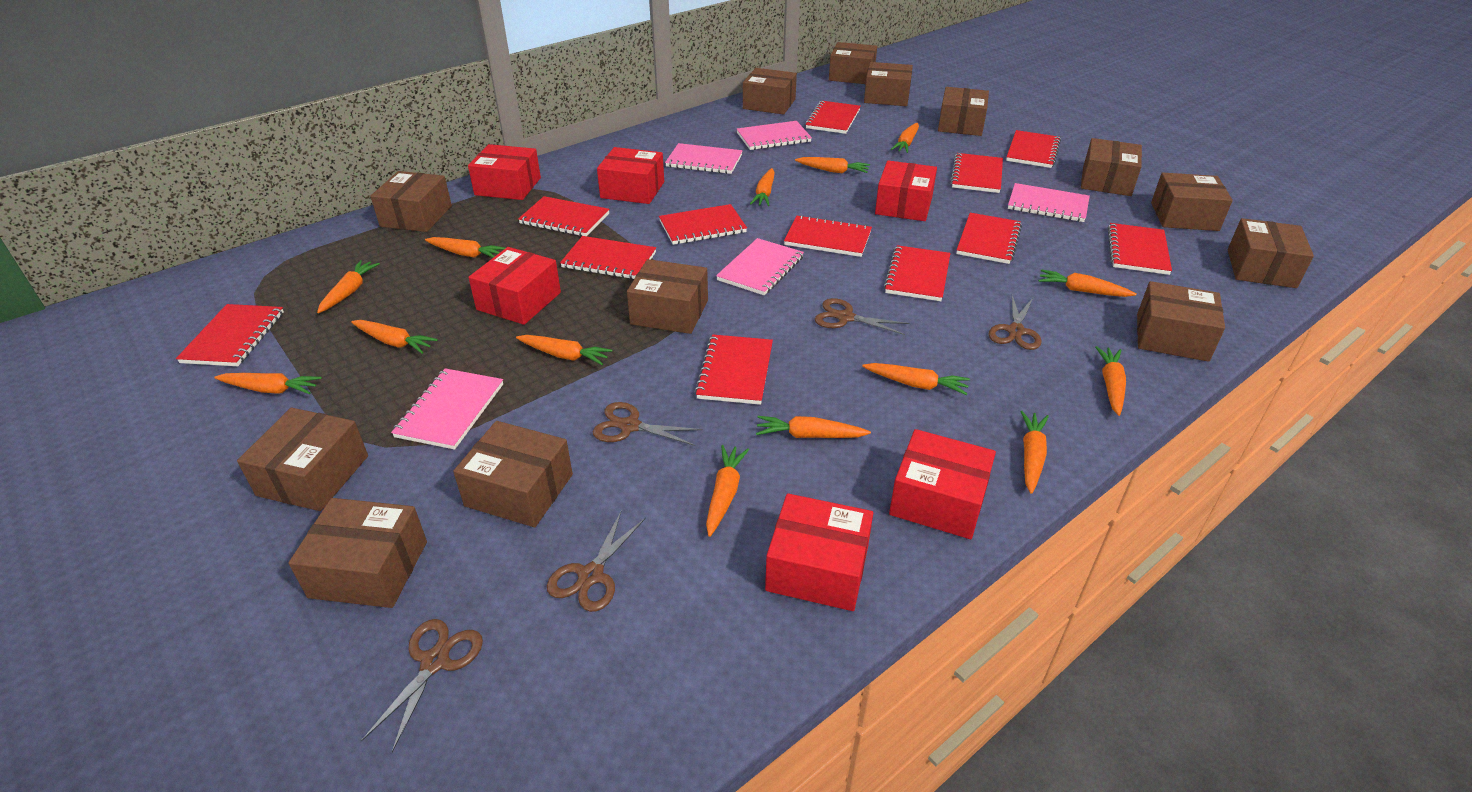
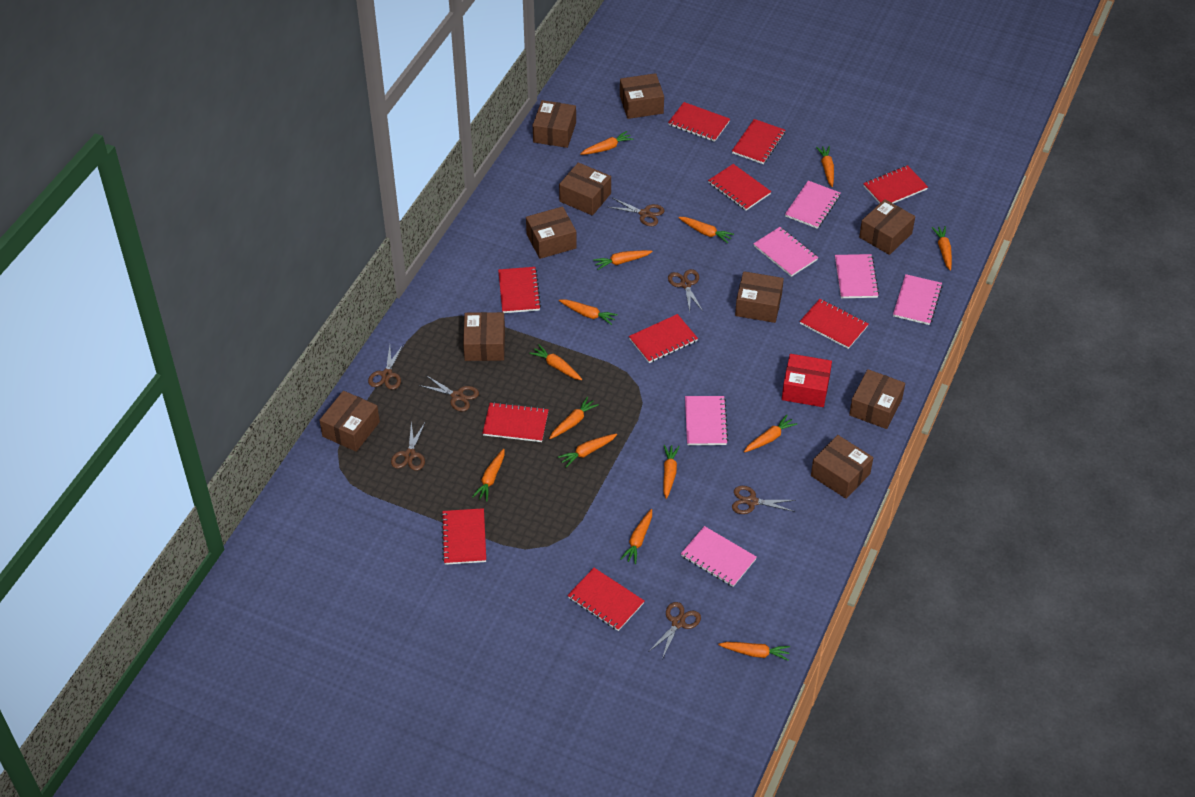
brown box: [237,408,368,511] [288,498,427,608] [370,171,452,232] [453,421,573,527] [627,259,708,334] [743,68,797,115] [829,42,877,84] [864,62,913,106] [938,87,989,136] [1081,138,1142,196] [1137,281,1225,362] [1151,173,1233,231] [1227,218,1314,288] = 13 -> [319,391,380,452] [463,312,505,361] [526,206,577,259] [533,100,576,148] [559,162,611,215] [620,73,664,119] [735,271,784,323] [811,435,873,499] [849,369,905,429] [859,199,915,255] = 10
brown scissors: [361,619,483,752] [547,510,646,612] [593,402,703,446] [815,298,909,335] [989,296,1042,350] = 5 -> [368,345,403,390] [391,422,425,471] [418,375,479,412] [609,198,664,226] [649,602,701,659] [668,269,703,311] [732,486,795,514] = 7
pink notebook: [391,368,503,450] [665,143,743,174] [716,238,804,295] [737,121,812,150] [1008,183,1090,222] = 5 -> [681,526,757,587] [685,396,728,445] [753,227,818,277] [785,181,840,229] [835,254,879,298] [893,274,942,325] = 6
red box: [468,144,541,200] [468,247,561,325] [597,147,664,204] [765,493,873,611] [875,160,937,221] [889,429,996,539] = 6 -> [782,354,832,407] = 1
red notebook: [176,304,284,366] [518,196,610,236] [560,236,656,279] [659,204,747,245] [695,334,773,405] [784,215,872,257] [805,101,861,134] [884,245,950,301] [950,153,1003,193] [956,213,1022,264] [1006,130,1061,168] [1108,223,1172,275] = 12 -> [441,508,486,565] [483,402,549,442] [498,267,541,313] [568,568,644,631] [629,314,698,363] [668,102,730,142] [708,164,771,210] [732,119,785,164] [800,299,868,349] [863,165,928,204] = 10

